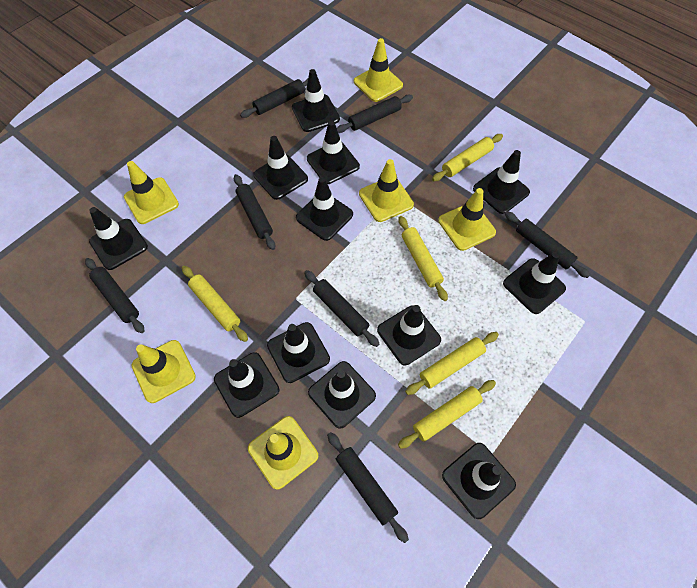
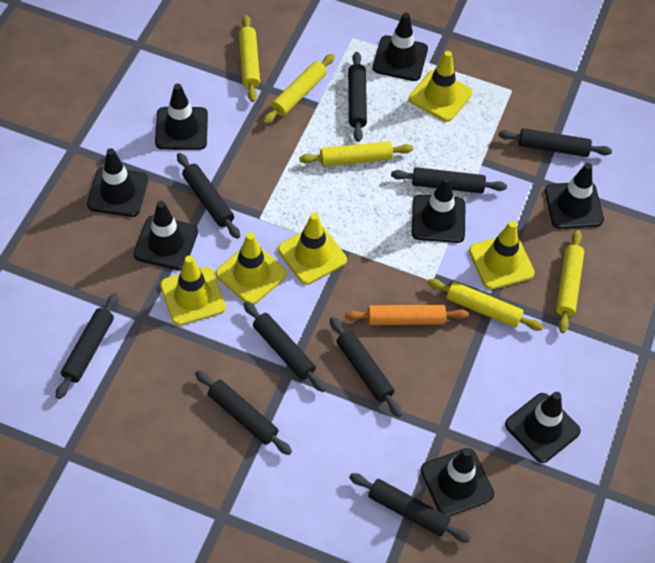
black rolling pin: [85,258,144,333] [234,174,275,250] [240,79,308,118] [304,270,379,347] [327,432,409,543] [337,95,413,133] [505,211,590,278] = 7 -> [56,293,118,399] [177,153,240,239] [195,370,292,455] [243,301,326,392] [330,317,402,417] [348,52,367,142] [349,473,470,542] [391,167,507,193] [498,128,612,157] = 9
black traffic cone: [89,207,148,270] [214,352,279,418] [253,136,308,200] [267,322,330,383] [292,69,340,132] [296,177,353,241] [307,121,360,184] [308,361,376,429] [377,305,441,365] [442,443,516,519] [473,150,530,214] [503,252,566,314] = 12 -> [87,148,148,217] [134,201,198,270] [155,84,208,150] [373,12,428,81] [412,176,466,243] [421,448,494,516] [505,392,581,463] [545,163,604,229] = 8
orange rolling pin: none = 0 -> [345,305,469,325] = 1
yellow traffic cone: [124,161,179,224] [131,340,196,403] [248,416,318,490] [354,38,403,102] [359,159,414,222] [438,188,496,251] = 6 -> [160,256,226,326] [216,232,287,305] [278,213,347,285] [409,51,472,122] [469,221,535,290] = 5

